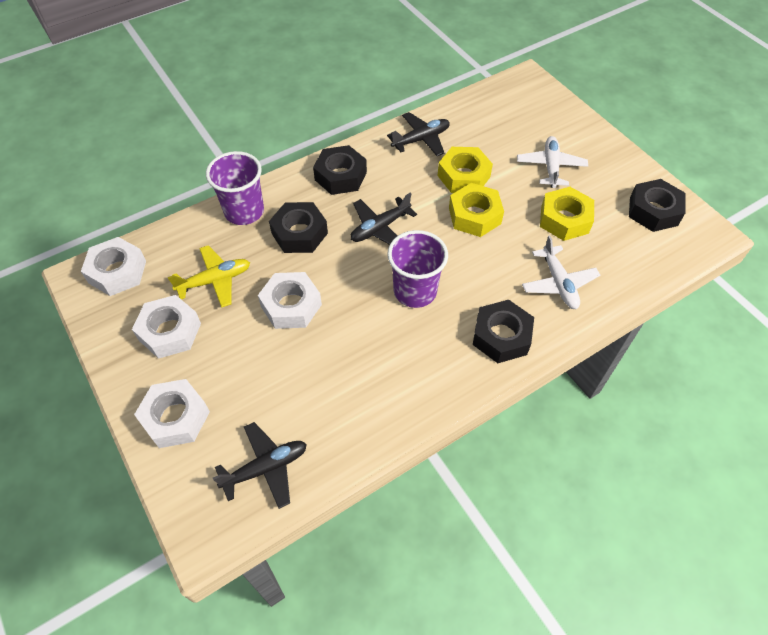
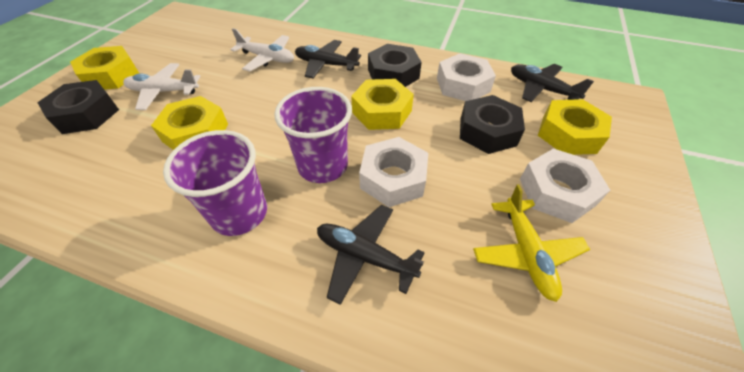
black nut: [269,202,328,253] [313,145,367,195] [473,300,534,363] [629,179,685,232] = 4 -> [37,80,119,134] [368,44,422,87] [460,95,525,154] = 3
white nut: [81,237,146,296] [132,295,201,359] [134,379,210,448] [258,272,322,329] = 4 -> [359,137,428,207] [437,53,496,101] [520,148,610,223] = 3
yellow nut: [437,147,493,193] [449,183,504,237] [540,187,594,241] = 3 -> [70,46,139,90] [151,96,228,150] [351,79,414,130] [538,99,612,155] = 4

